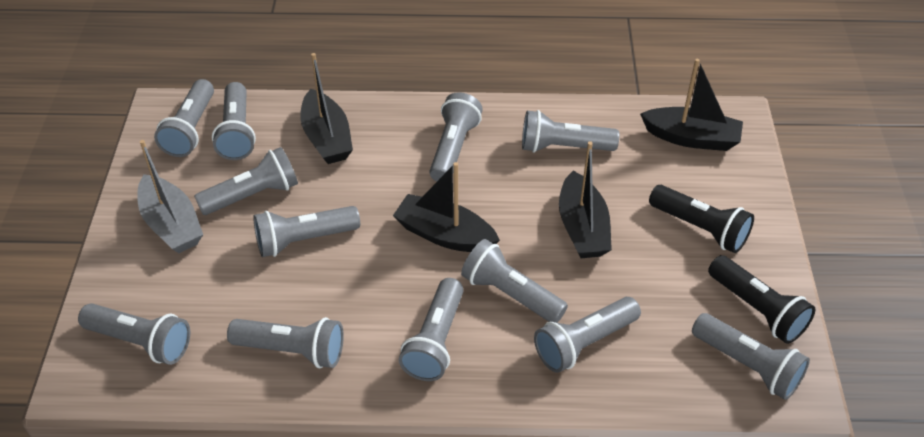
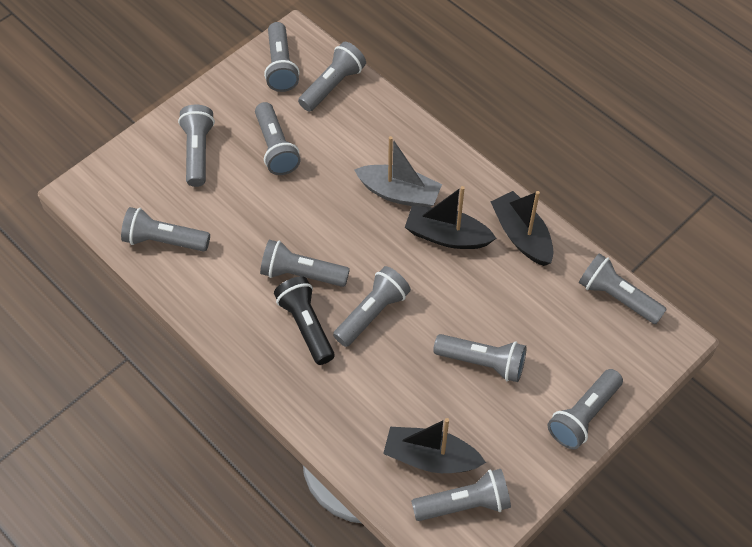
black boat: [300,53,353,164] [393,162,500,252] [559,141,612,258] [640,59,743,151] = 4 -> [383,418,486,473] [405,186,496,249] [491,191,553,266] = 3
black flashlight: [649,185,754,253] [708,255,815,344] = 2 -> [274,276,334,365] = 1
grey flashlight: [78,303,190,365] [154,79,214,157] [194,147,298,215] [212,82,256,160] [227,317,344,368] [253,206,360,257] [399,278,464,381] [430,92,483,181] [461,239,568,323] [522,110,619,153] [534,297,641,373] [692,313,810,400] = 12 -> [121,207,210,252] [178,104,215,187] [255,102,301,175] [260,240,350,287] [264,22,300,92] [298,42,366,112] [333,266,411,347] [411,469,511,521] [433,334,527,382] [548,369,623,450] [579,253,667,324] = 11

